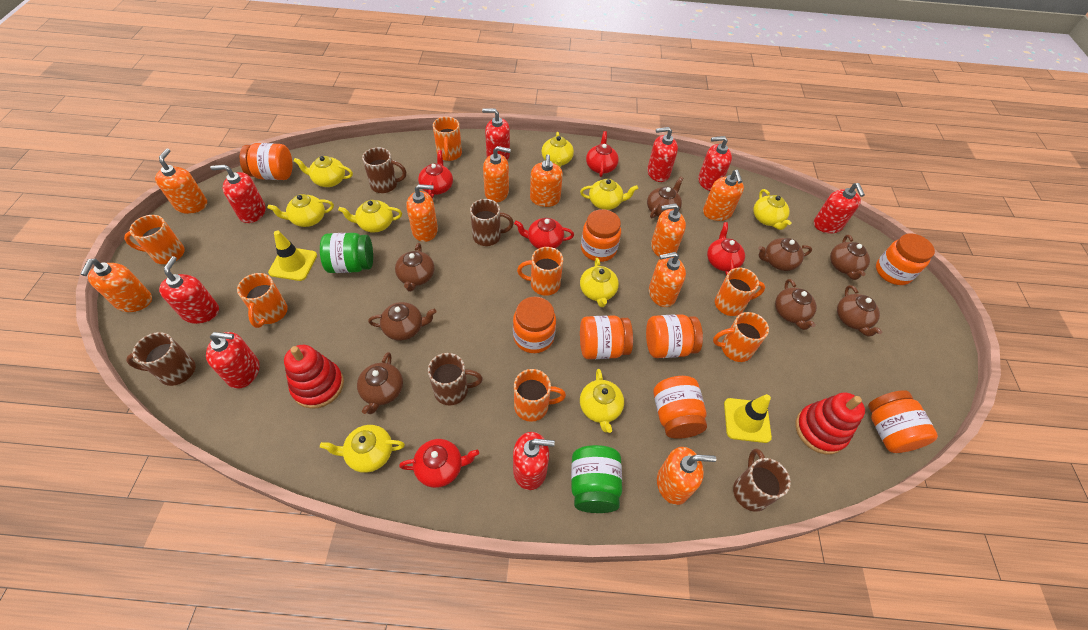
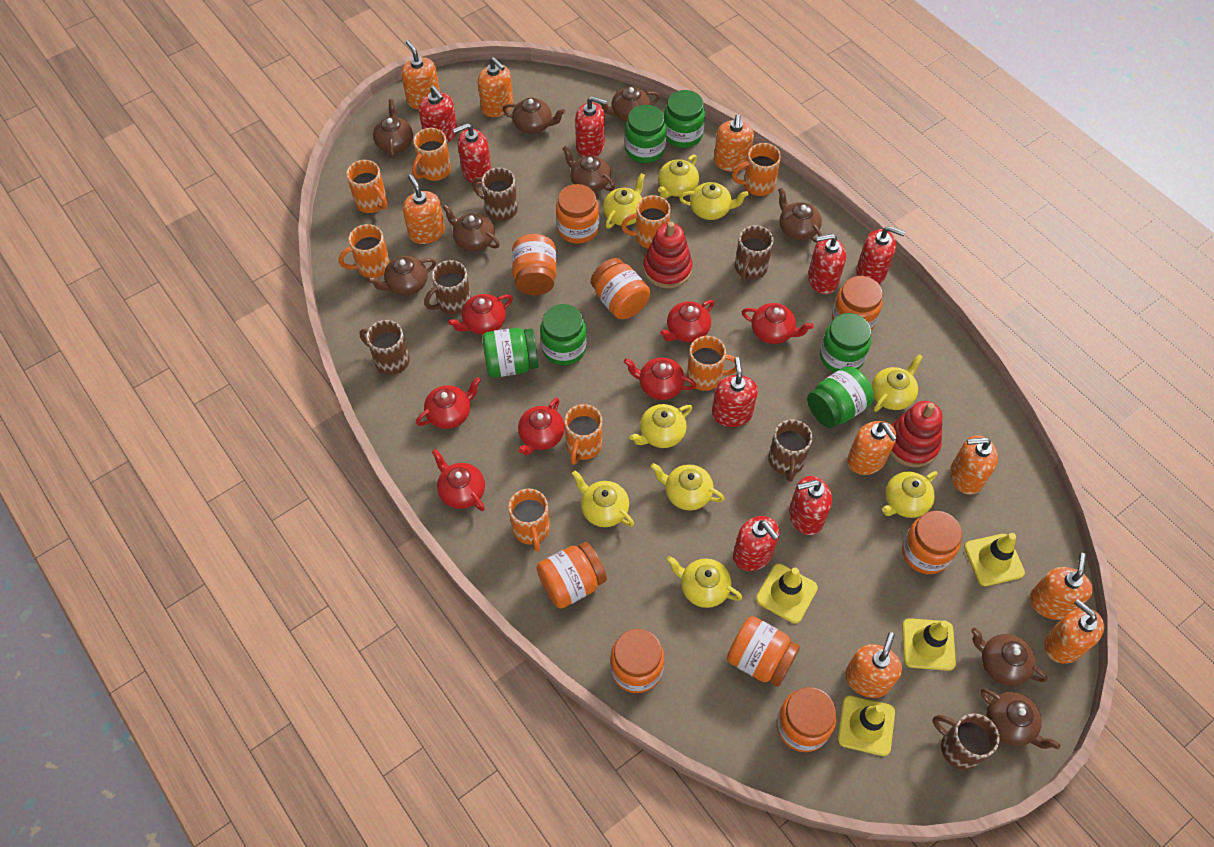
brown mug: [126,332,196,386] [362,147,406,193] [428,353,483,405] [470,199,514,246] [733,448,791,512] = 5 -> [360,320,410,375] [424,260,471,315] [472,168,518,221] [735,225,773,281] [768,419,813,482] [933,713,1000,770] = 6
brown teapot: [357,352,403,414] [368,302,436,341] [395,243,434,292] [647,177,684,218] [758,238,812,271] [775,279,817,330] [830,235,870,280] [837,285,882,337] = 8 -> [368,256,436,296] [373,99,413,159] [442,204,500,251] [503,98,565,134] [562,146,615,192] [599,86,660,122] [778,188,822,243] [971,628,1047,686] [980,688,1061,749] = 9
green jar: [320,233,373,273] [571,445,622,513] = 2 -> [482,328,538,378] [540,304,587,365] [625,105,667,163] [664,90,705,148] [807,366,874,428] [820,313,871,372] = 6
orange jar: [240,143,293,180] [513,297,556,353] [580,315,633,359] [581,209,621,262] [646,314,703,358] [654,376,707,439] [868,390,938,453] [876,233,935,285] = 8 -> [512,234,557,295] [537,542,607,609] [556,184,599,244] [591,258,651,319] [610,629,664,693] [727,616,800,687] [776,687,836,752] [832,276,883,330] [902,511,962,574] = 9
orange mug: [124,215,185,264] [237,273,288,328] [433,117,462,161] [514,369,566,422] [517,247,563,296] [713,312,769,362] [715,268,765,316] = 7 -> [339,224,390,278] [346,160,387,213] [412,128,451,181] [508,489,550,552] [565,404,602,465] [621,195,671,249] [687,336,736,391] [732,143,781,196] = 8
red teapot: [399,439,479,488] [418,150,453,198] [514,218,574,249] [586,131,619,177] [707,222,745,275] = 5 -> [416,377,481,429] [432,449,485,511] [448,294,513,335] [518,398,565,456] [624,357,696,400] [660,300,714,342] [742,303,814,344] = 7
yellow traffic cone: [268,230,317,281] [724,394,772,443] = 2 -> [756,564,818,624] [838,695,895,756] [902,618,956,671] [964,533,1025,586] = 4

